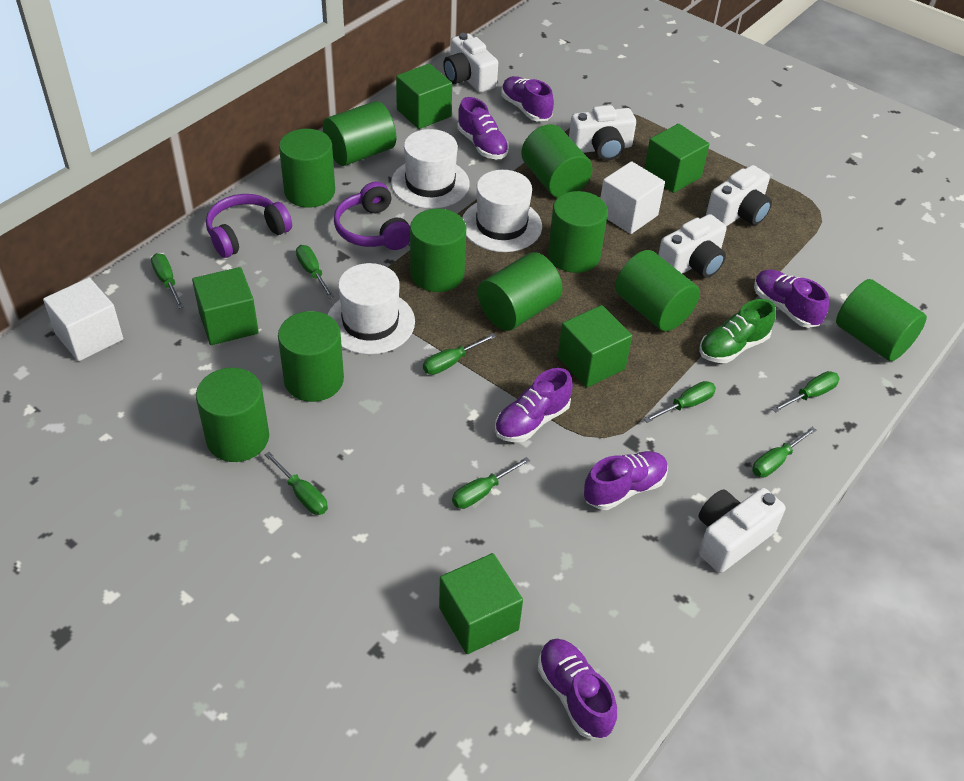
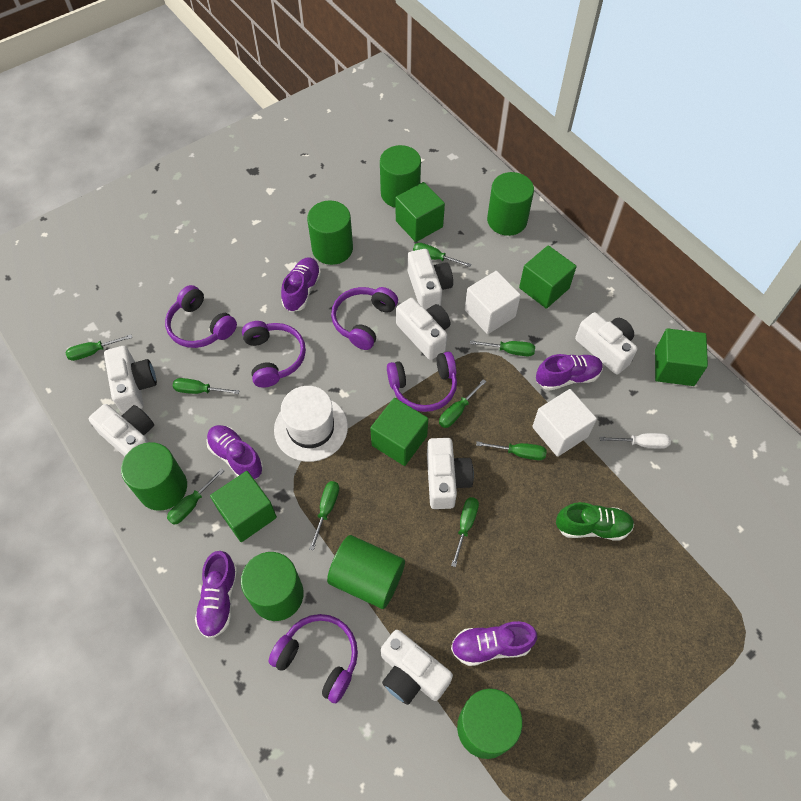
green cylinder: [196,368,269,462] [278,311,344,402] [279,129,335,208] [323,101,396,166] [410,209,466,292] [478,252,563,331] [521,124,592,198] [548,191,608,273] [615,250,700,332] [836,279,927,361] = 10 -> [121,442,187,511] [241,552,304,621] [307,201,353,265] [327,535,405,609] [380,145,421,208] [457,688,523,759] [487,172,534,236] = 7
green screwdriver: [151,253,184,309] [264,452,328,515] [296,245,334,299] [423,333,496,375] [452,457,530,509] [644,381,716,423] [752,427,816,477] [772,371,840,413] = 8 -> [66,334,132,361] [167,468,224,525] [173,378,240,394] [309,481,339,550] [413,243,471,267] [439,379,486,428] [451,497,479,567] [470,340,535,356] [476,441,547,460] = 9
purple headphones: [206,194,292,258] [334,182,410,250] = 2 -> [165,285,237,348] [242,321,306,388] [268,614,358,703] [331,287,398,350] [387,352,457,412] = 5
purple shoe: [457,97,509,159] [495,368,573,442] [501,76,554,121] [538,639,617,738] [584,451,668,510] [754,269,829,328] = 6 -> [195,551,238,639] [206,425,263,479] [281,258,321,312] [451,621,537,666] [536,354,603,391] = 5
white camera: [443,33,498,92] [569,105,636,161] [658,214,727,278] [698,488,785,573] [706,165,772,227] = 5 -> [89,404,154,456] [104,346,157,414] [381,630,453,705] [396,298,450,360] [407,249,453,310] [427,438,474,509] [575,312,638,374] = 7
white hat: [327,263,415,355] [391,129,469,209] [462,170,542,252] = 3 -> [274,386,348,462] = 1
white screwdriver: none = 0 -> [600,433,671,449] = 1

